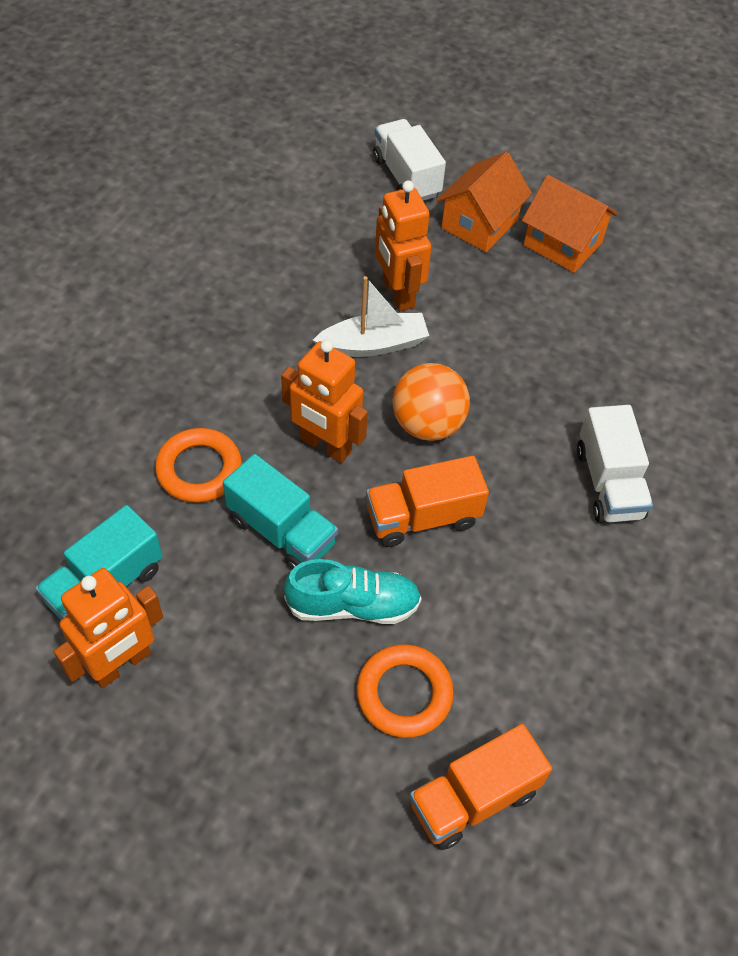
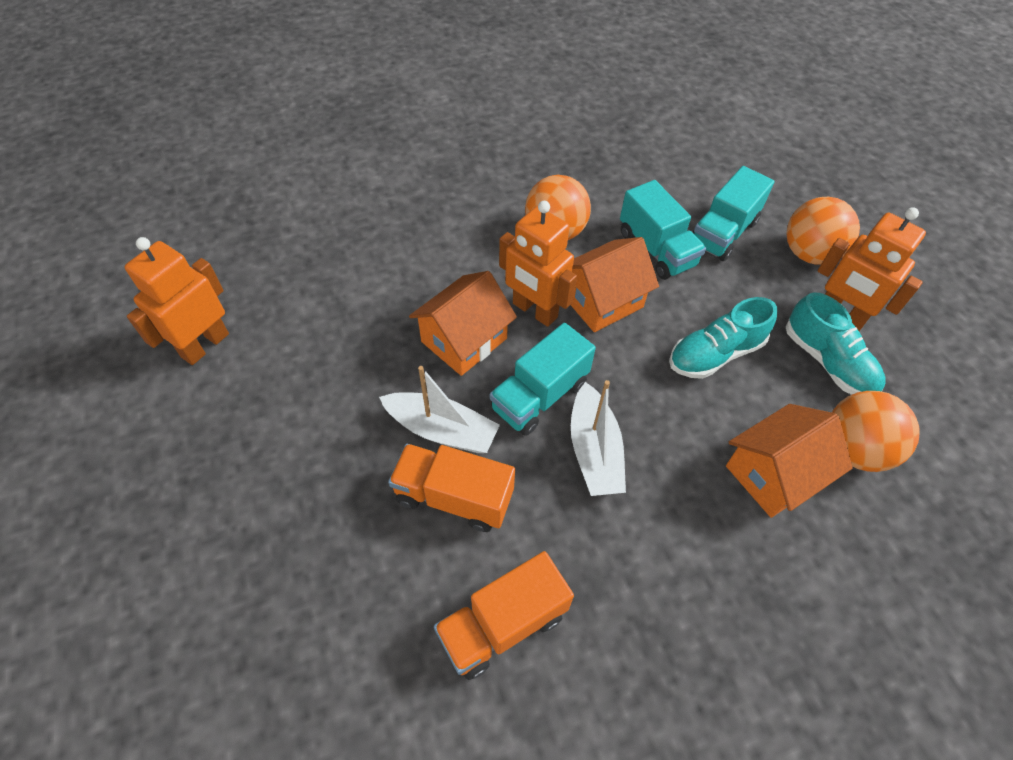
orange ball: [393,363,470,441] = 1 -> [525,175,591,240] [787,197,860,265] [832,391,920,472] = 3
orange house: [437,152,532,252] [522,175,618,273] = 2 -> [409,271,517,376] [571,237,659,332] [726,404,853,518] = 3
orange ring: [155,428,242,503] [356,644,454,738] = 2 -> none = 0
turquoise shoe: [284,559,422,624] = 1 -> [669,297,777,379] [786,292,886,395] = 2
turquoise truck: [35,505,163,620] [223,454,338,569] = 2 -> [490,323,596,436] [620,180,706,280] [693,166,775,261] = 3
white boat: [313,276,429,357] = 1 -> [379,366,500,453] [571,380,626,496] = 2
white truck: [373,119,446,201] [577,405,653,523] = 2 -> none = 0

